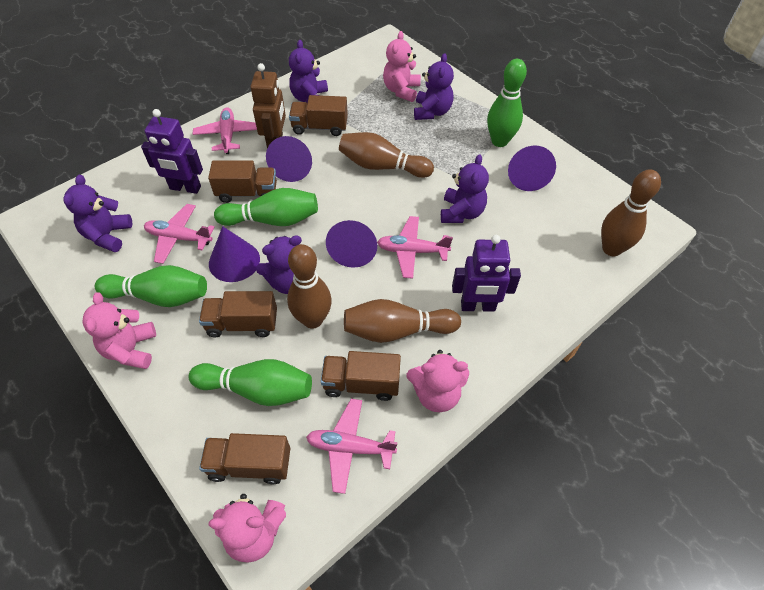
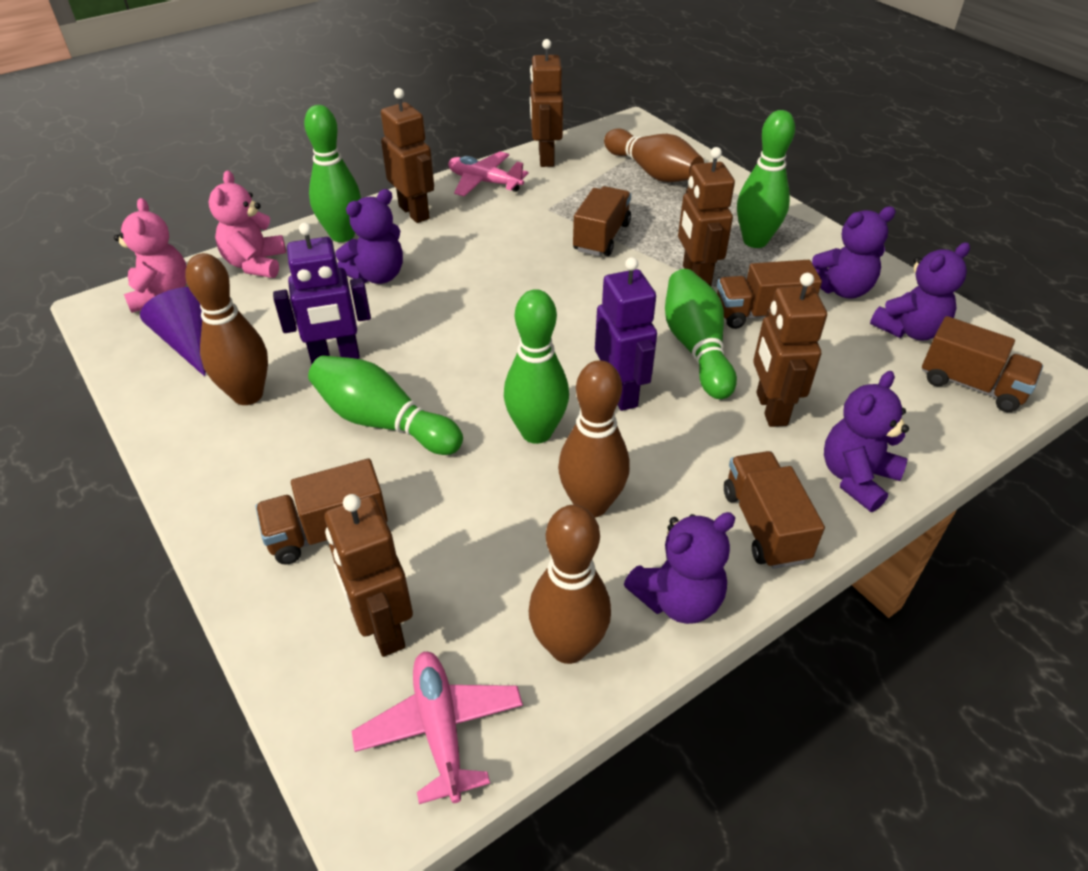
brown robot: [251,63,286,148] = 1 -> [325,494,413,657] [381,88,434,223] [530,39,563,167] [678,147,735,286] [753,273,827,427] = 5
green bowling pin: [95,265,207,307] [189,359,312,406] [214,188,318,226] [487,59,527,147] = 4 -> [304,105,361,242] [308,355,463,455] [504,289,569,444] [665,269,737,399] [737,110,795,248] = 5
pink plane: [144,204,215,264] [193,107,257,154] [306,399,398,494] [377,216,453,279] = 4 -> [352,652,523,804] [448,152,528,197] = 2
pink teddy bear: [82,292,156,369] [208,494,286,563] [383,31,421,102] [407,350,469,412] = 4 -> [114,198,187,313] [208,170,286,278] = 2
purple cone: [209,226,260,282] [266,136,312,182] [326,220,377,268] [508,145,556,191] = 4 -> [140,287,206,376] = 1

